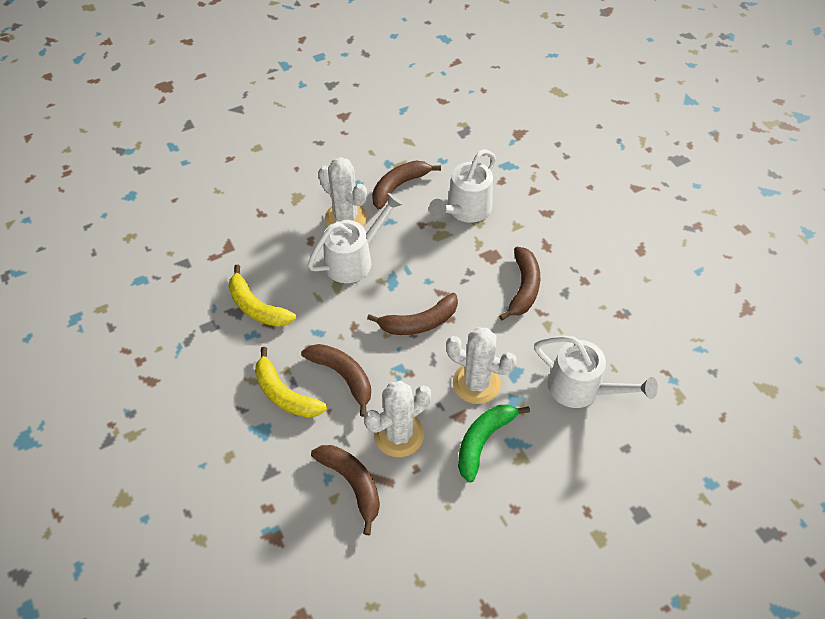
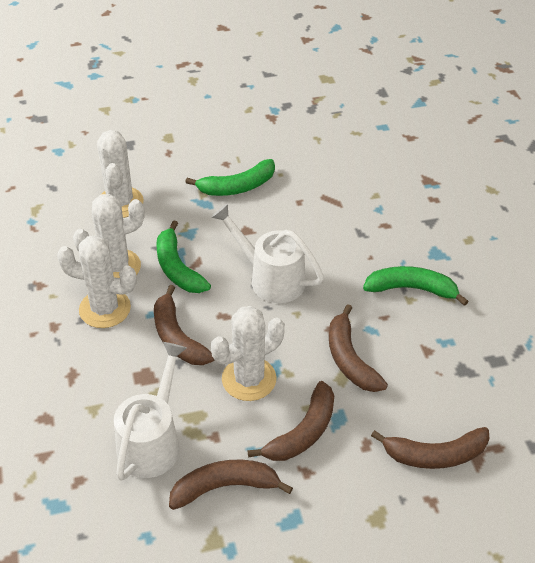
green banana: [458,405,530,483] = 1 -> [156,221,211,293] [185,159,275,196] [363,266,468,306] = 3
white cactus: [318,157,367,226] [364,381,431,457] [446,327,517,404] = 3 -> [57,235,137,328] [73,194,145,278] [97,130,144,218] [211,306,285,401] = 4
white watering can: [308,193,403,283] [429,149,496,223] [534,336,658,408] = 3 -> [114,342,187,481] [211,204,324,303] = 2
yellow banana: [229,265,296,327] [255,347,327,418] = 2 -> none = 0

